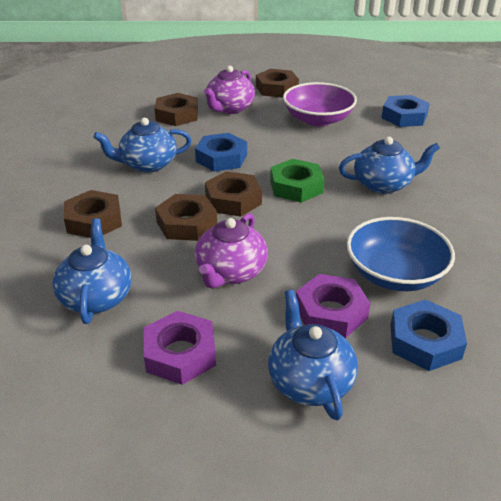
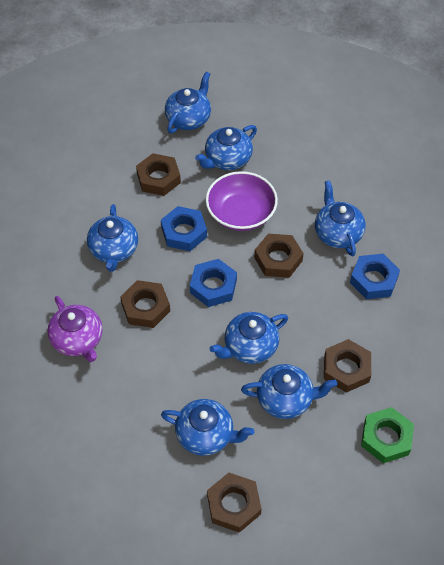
blue bowl: [347,217,455,291] = 1 -> none = 0
blue teapot: [52,218,132,324] [93,118,192,173] [268,290,358,420] [339,136,440,194] = 4 -> [87,204,138,272] [161,399,254,456] [165,72,211,133] [195,125,257,170] [209,312,288,364] [241,364,337,419] [315,180,366,256] = 7
purple nut: [144,311,216,385] [296,274,371,338] = 2 -> none = 0
purple teapot: [195,213,268,289] [204,65,255,114] = 2 -> [47,296,103,362] = 1

